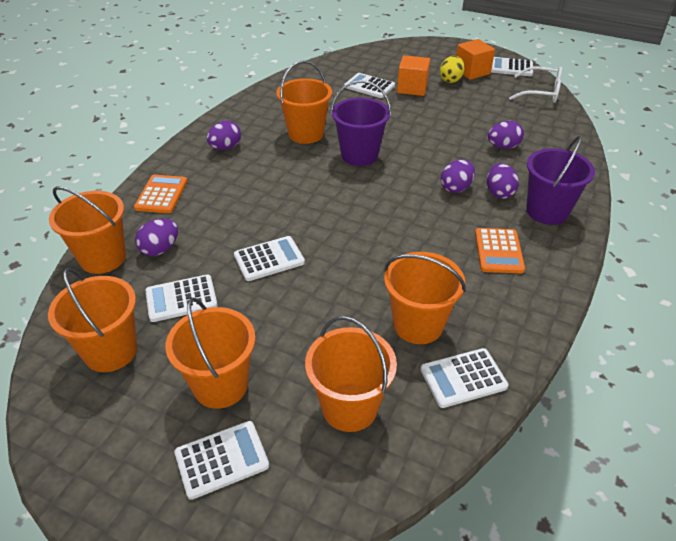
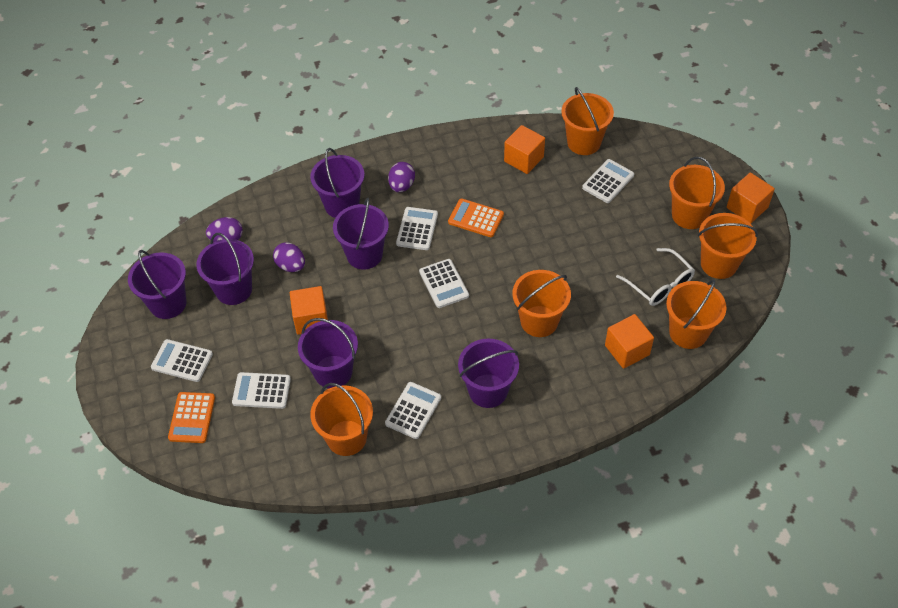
orange cube: [397,55,430,96] [456,39,495,80] = 2 -> [290,286,328,335] [504,125,545,174] [605,314,654,369] [727,172,775,224] = 4
purple bucket: [331,80,391,166] [526,135,595,225] = 2 -> [128,250,186,319] [196,233,254,305] [298,318,358,388] [310,148,365,218] [333,198,389,269] [458,339,519,408] = 6
purple egg: [135,219,178,256] [207,121,241,150] [441,159,475,193] [487,163,519,199] [488,121,524,149] = 5 -> [206,217,242,242] [273,243,305,272] [388,162,415,192] = 3
yellow egg: [440,56,465,83] = 1 -> none = 0

